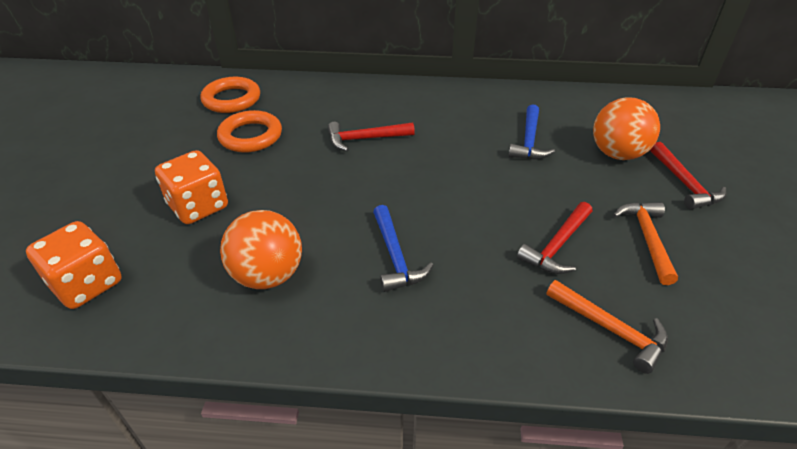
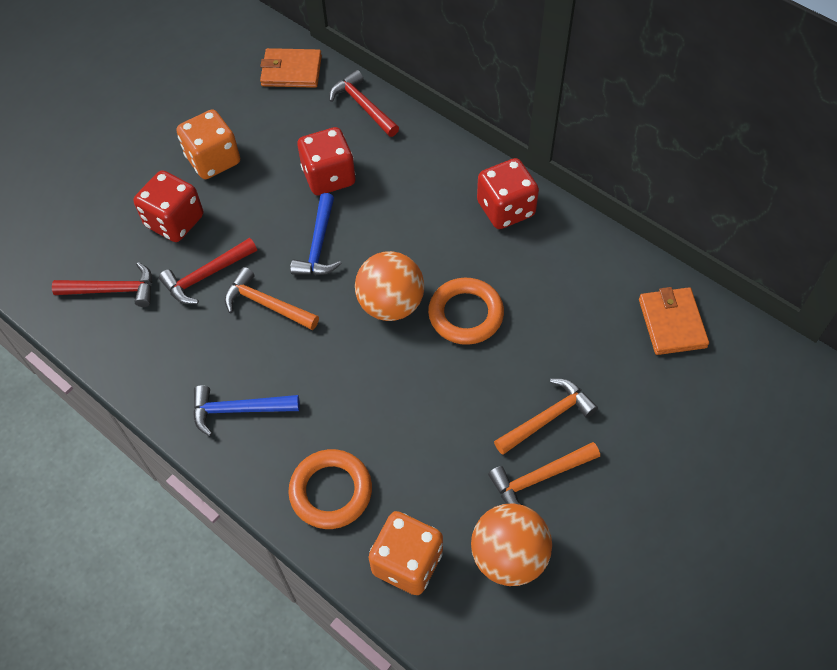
orange hammer: [546,280,668,374] [613,202,678,285] = 2 -> [224,267,319,330] [488,442,600,505] [494,379,598,455] = 3
orange wallet: none = 0 -> [260,48,322,88] [639,287,709,355] = 2
red dice: none = 0 -> [134,170,203,242] [297,127,356,195] [477,158,539,229] = 3

